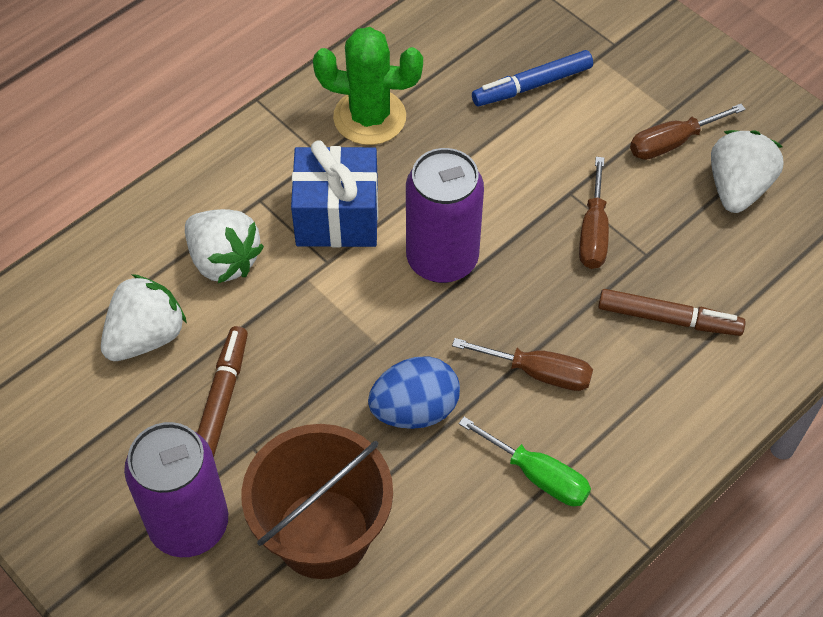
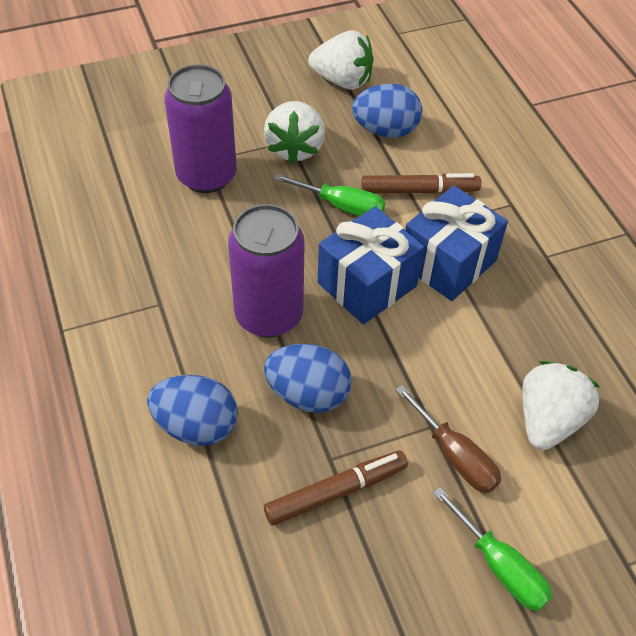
blue egg: [368,356,460,429] = 1 -> [147,375,238,446] [264,344,352,413] [352,84,422,138] = 3
blue gift: [291,140,378,247] = 1 -> [318,206,424,324] [405,185,508,301] = 2
blue marker: [472,50,593,106] = 1 -> none = 0
brown bucket: [241,424,393,579] = 1 -> none = 0
brown screwdriver: [452,338,593,391] [579,157,609,269] [630,104,746,160] = 3 -> [395,385,501,493] = 1
green cactus: [313,27,423,145] = 1 -> none = 0
green screwdriver: [459,417,591,506] = 1 -> [274,174,385,216] [433,487,552,611] = 2

